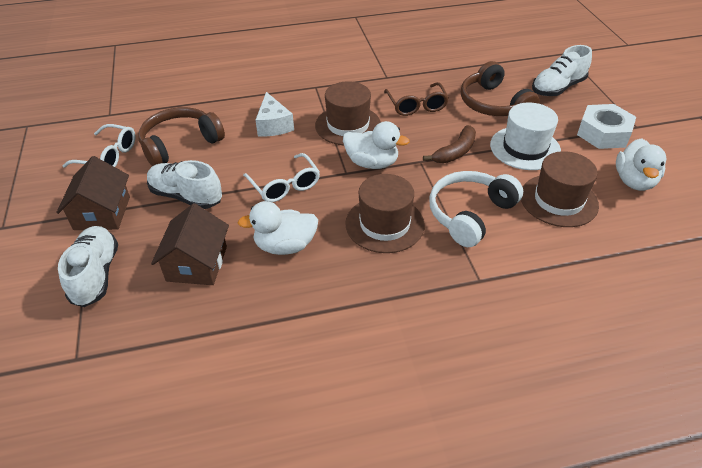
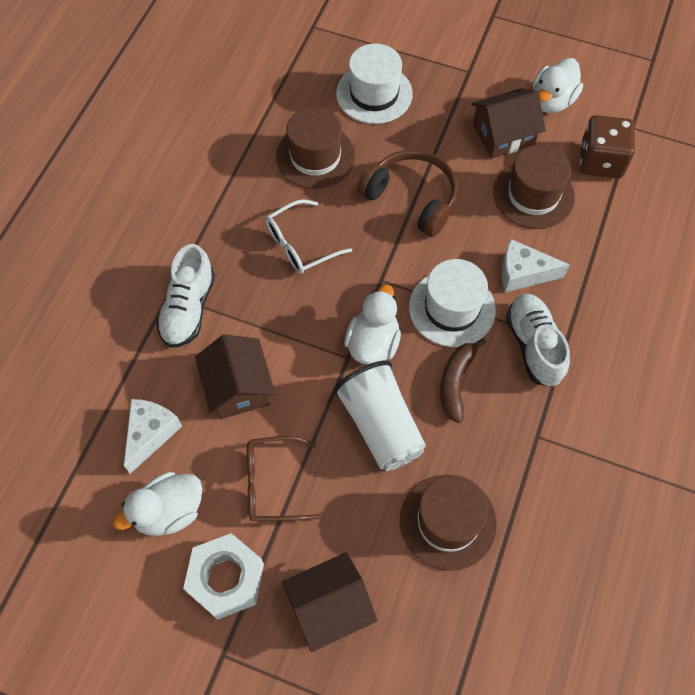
brown dice: none = 0 -> [580,115,635,178] = 1
brown headphones: [138,107,225,166] [461,61,540,116] = 2 -> [357,150,458,237] = 1
brown house: [56,156,130,230] [151,203,229,285] = 2 -> [195,334,275,419] [282,552,378,652] [471,88,546,159] = 3
white cheese: [255,92,294,136] = 1 -> [124,399,182,474] [501,239,570,292] = 2
white cup: none = 0 -> [333,361,426,471] = 1
white glasses: [62,124,135,168] [243,153,320,202] = 2 -> [266,199,352,274] = 1
white hat: [490,102,561,170] = 1 -> [336,43,413,124] [409,259,496,347] = 2
white headphones: [429,171,523,247] = 1 -> none = 0
white shoe: [58,226,118,307] [147,160,222,209] [532,45,592,96] = 3 -> [156,244,215,348] [506,294,570,387] = 2

